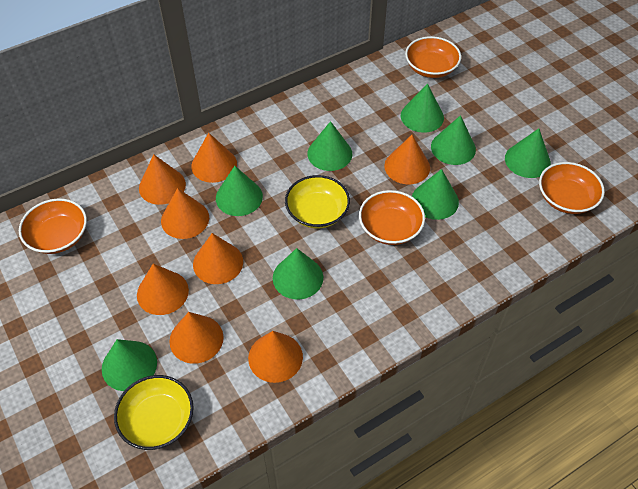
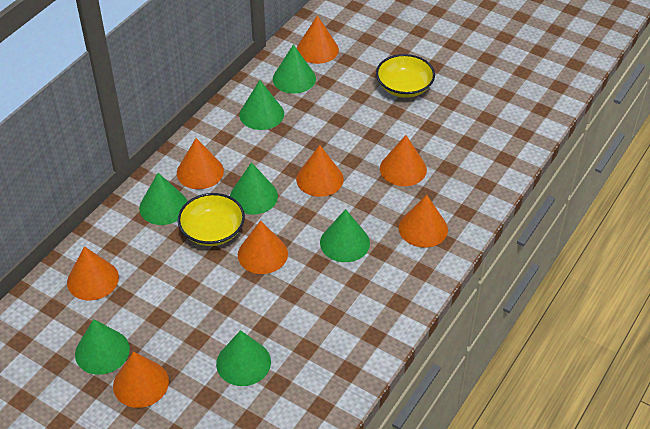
green cone: [102,339,157,391] [216,166,263,216] [273,248,323,300] [307,121,352,171] [401,83,444,133] [412,169,459,220] [431,115,476,165] [505,128,551,178] = 8 -> [75,319,130,375] [139,173,188,225] [216,330,271,386] [230,162,278,215] [239,80,284,130] [273,44,316,94] [320,209,370,262] = 7
orange bowl: [19,198,87,254] [359,190,425,245] [405,36,461,78] [539,162,605,214] = 4 -> none = 0

